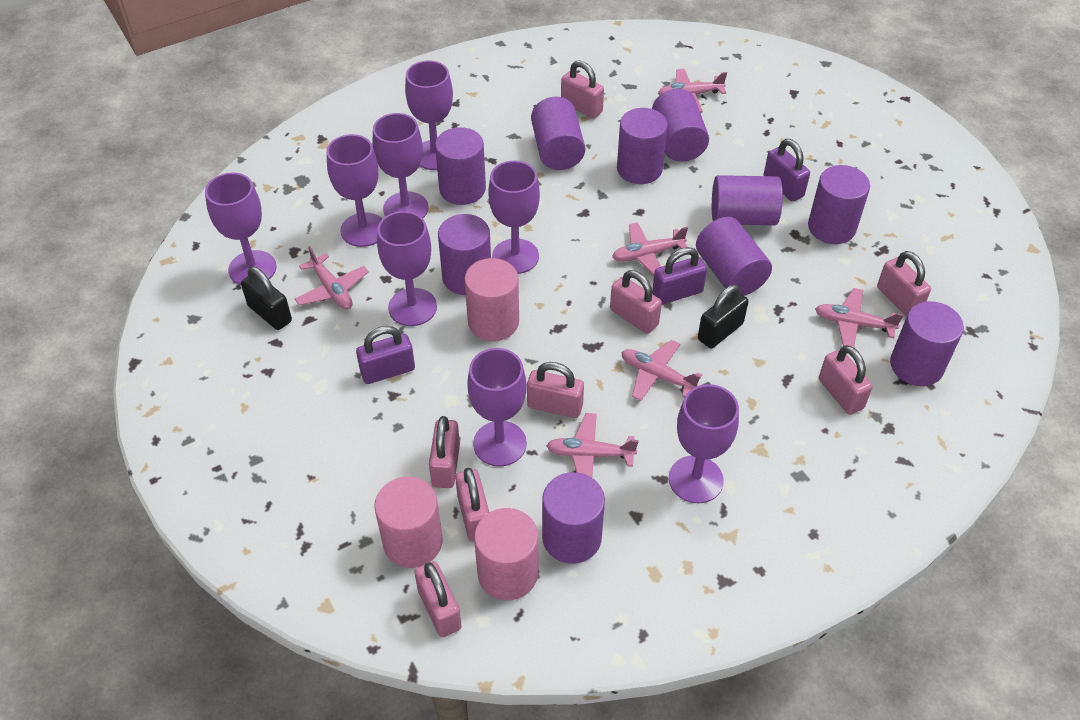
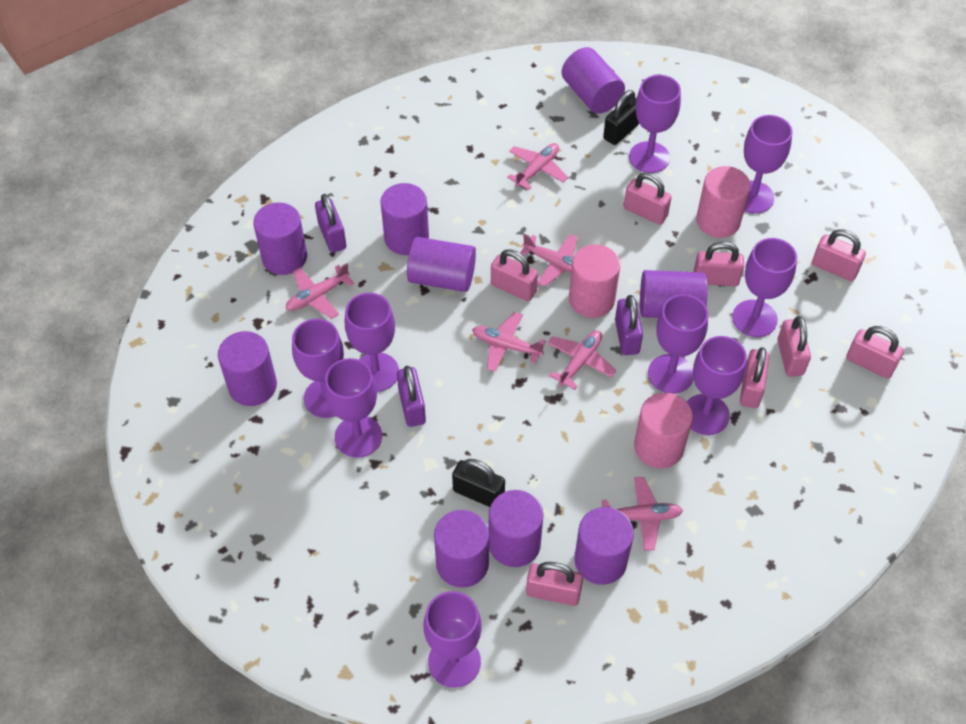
purple cylinder: [435,127,486,205] [438,214,491,295] [531,97,585,170] [542,472,605,564] [617,108,668,184] [652,89,709,162] [696,217,772,296] [712,175,783,225] [808,165,870,244] [890,301,964,386] = 10 -> [218,331,277,406] [253,202,307,275] [380,183,429,255] [407,237,476,292] [434,510,489,588] [489,490,543,567] [562,47,625,114] [575,507,634,585] [640,270,708,318] = 9
purple goblet: [205,173,276,285] [326,134,383,247] [373,113,429,218] [377,211,437,326] [405,60,453,170] [467,348,527,467] [488,161,540,274] [669,384,739,503] = 8 -> [292,319,344,418] [325,358,382,458] [345,293,399,392] [424,591,482,688] [629,75,681,173] [648,294,708,394] [686,336,747,435] [732,238,797,337] [744,115,792,214] = 9

